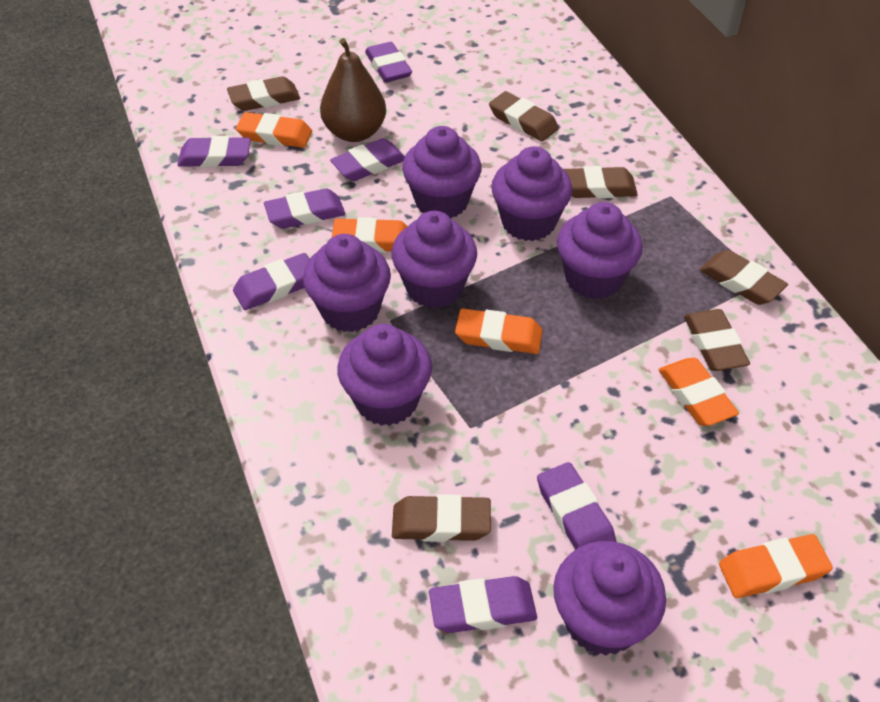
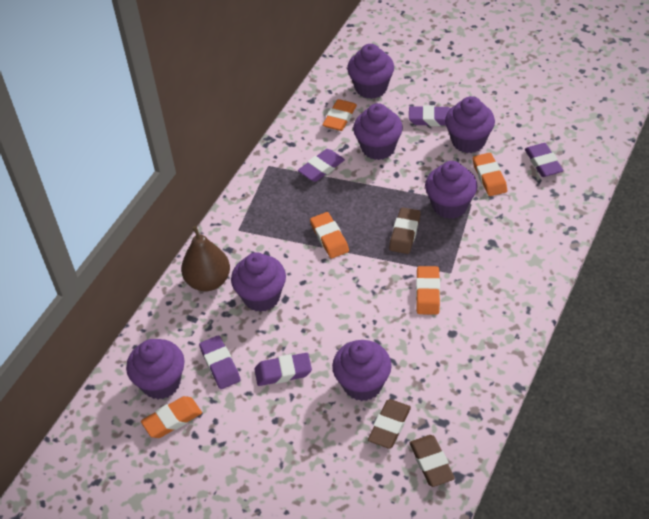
brown eraser: [227,76,300,111] [392,494,491,542] [489,91,559,141] [563,166,638,199] [684,309,750,371] [700,250,788,305] = 6 -> [368,399,411,449] [389,207,421,254] [410,435,455,487] = 3
purple eraser: [177,136,251,167] [233,253,309,310] [264,188,345,229] [330,138,405,181] [365,42,412,82] [429,576,537,633] [537,462,617,550] = 7 -> [199,335,240,389] [255,353,312,386] [298,149,345,182] [409,105,451,126] [525,143,563,177] = 5

